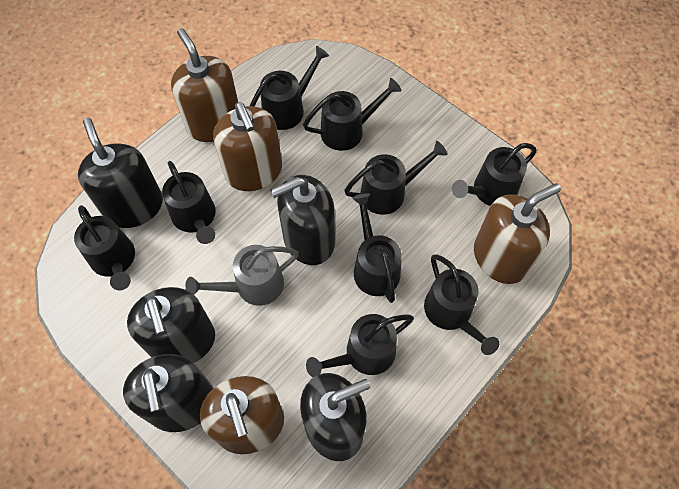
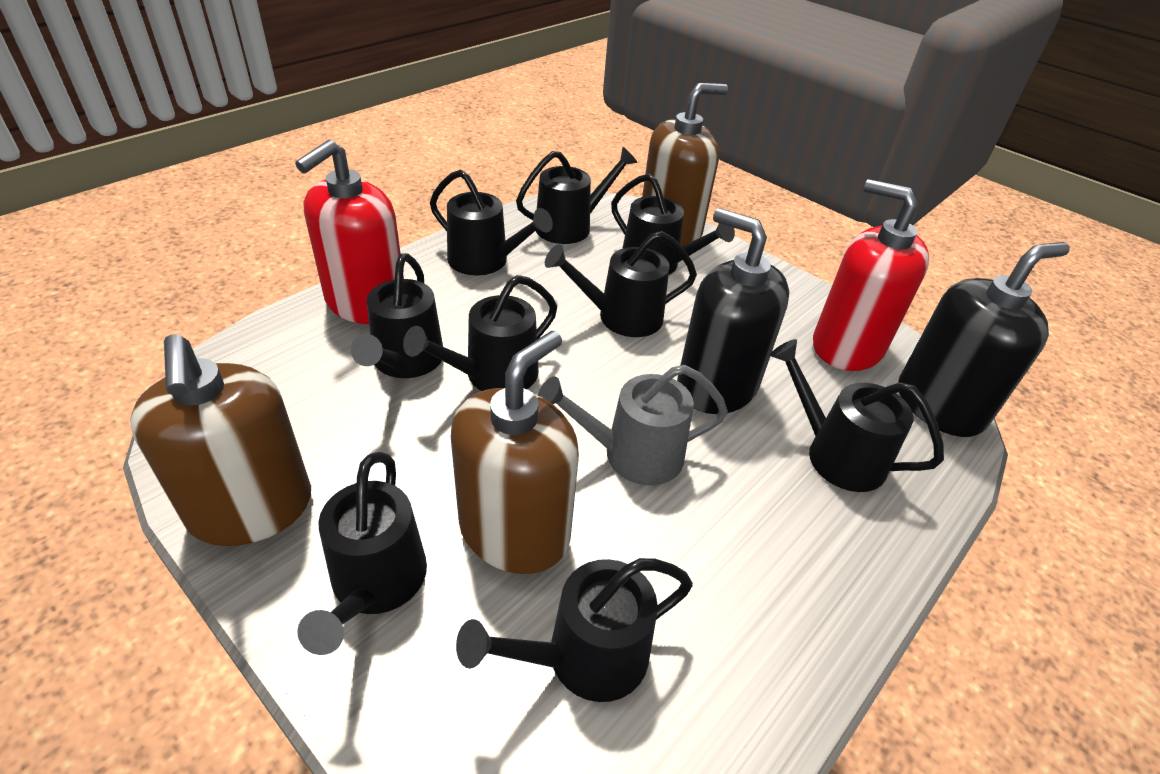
black soap dispenser: [78,117,163,228] [123,354,213,432] [127,287,215,363] [270,175,335,265] [300,373,370,461] = 5 -> [677,208,789,414] [898,242,1070,437] = 2
brown soap dispenser: [171,28,238,142] [200,376,284,454] [213,102,282,191] [474,183,561,284] = 4 -> [130,334,311,546] [451,331,579,574] [642,83,728,246] = 3
red soap dispenser: none = 0 -> [295,140,404,324] [813,179,929,371] = 2

